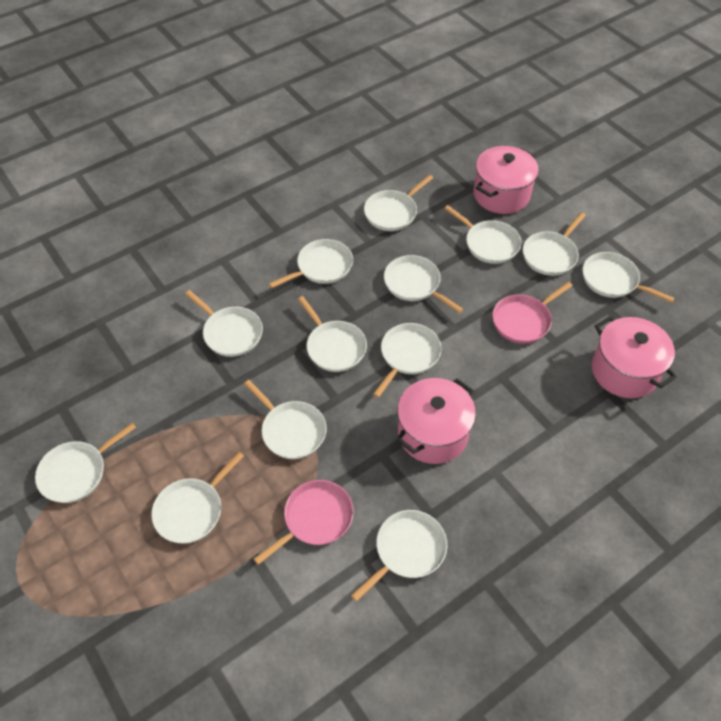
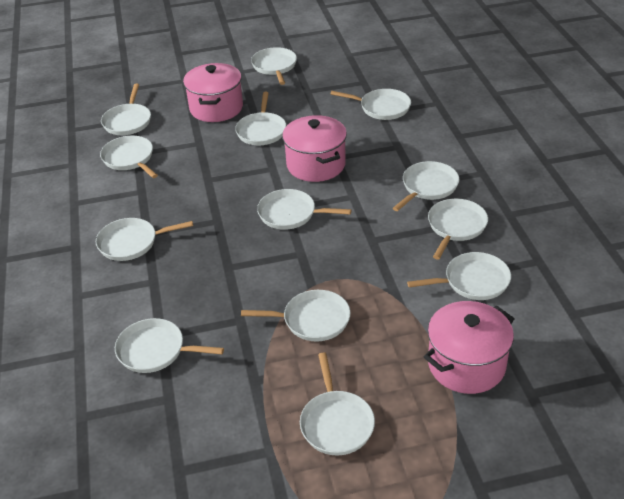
pink pan: [254,480,354,565] [492,282,573,344] = 2 -> none = 0

